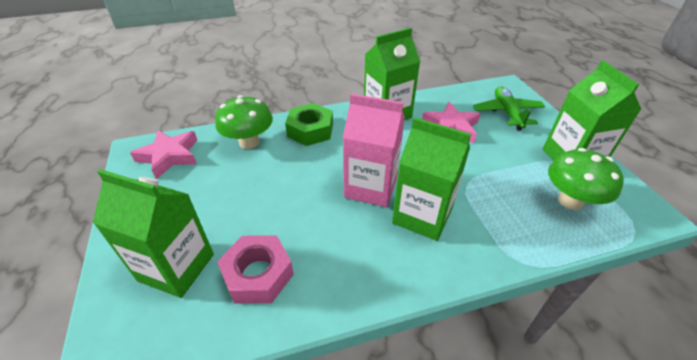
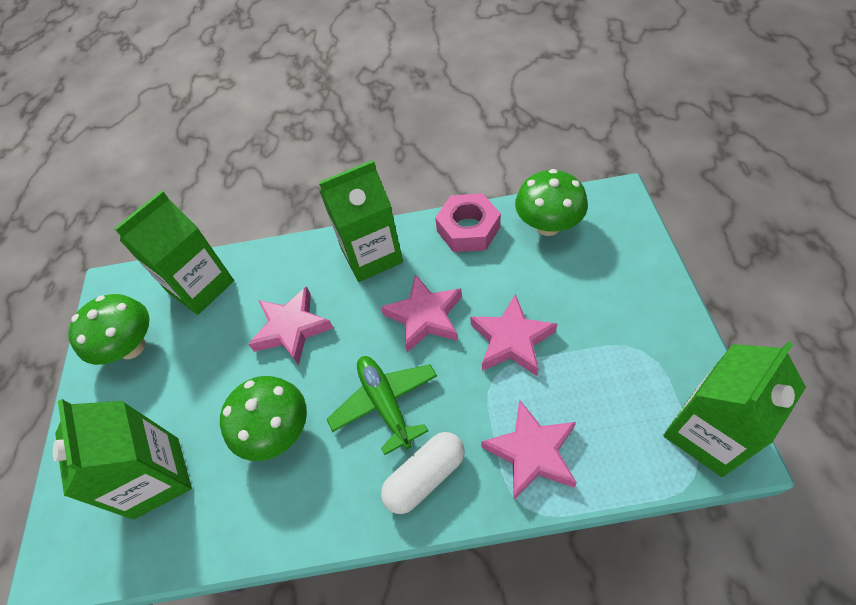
green mushroom: [215,95,273,149] [548,148,624,210] = 2 -> [68,294,150,365] [220,376,307,461] [515,169,588,236] = 3
green nut: [285,103,333,146] = 1 -> none = 0
pink carton: [343,94,405,207] = 1 -> none = 0
pink star: [130,130,198,179] [422,102,481,143] = 2 -> [248,286,333,365] [381,274,462,353] [470,294,557,376] [481,399,577,500] = 4
white capsule: none = 0 -> [381,432,465,514] = 1

